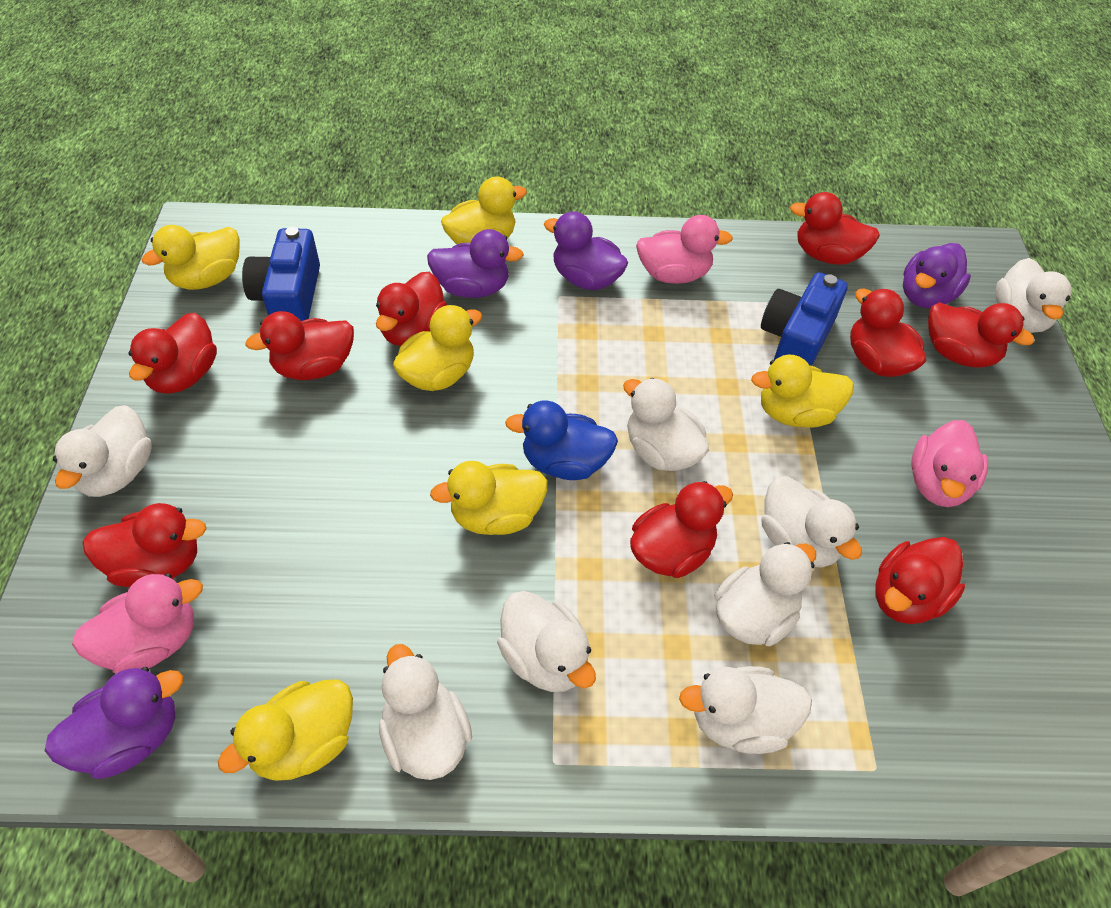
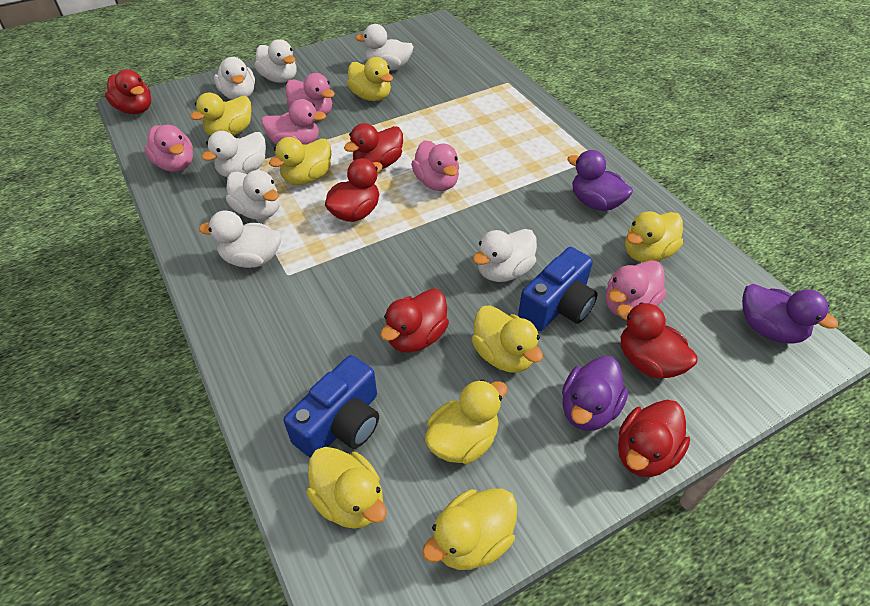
blue duck: [505,400,618,480] = 1 -> none = 0
pink duck: [72,574,203,674] [636,215,733,284] [911,420,988,507] = 3 -> [144,125,193,172] [261,99,326,145] [286,73,335,115] [411,140,459,191] [606,260,667,316] = 5
purple duck: [45,667,183,779] [427,229,524,298] [544,211,628,290] [903,243,971,308] = 4 -> [562,356,628,431] [567,150,633,211] [742,284,838,343] = 3
red duck: [83,503,207,587] [129,313,217,394] [245,311,354,380] [376,272,447,346] [630,481,733,578] [790,192,880,265] [850,289,926,377] [875,537,965,624] [928,302,1034,367] = 9 -> [105,69,151,114] [325,158,383,222] [344,123,403,169] [380,289,449,353] [616,302,698,379] [618,400,690,477] = 6
white duck: [53,405,152,497] [379,644,472,780] [497,591,596,692] [623,378,709,471] [679,666,812,754] [715,542,816,646] [761,476,862,568] [995,258,1071,333] = 8 -> [199,210,281,268] [202,131,266,177] [214,57,255,100] [226,170,280,220] [255,39,296,83] [355,24,413,71] [473,229,537,282] = 7
yellow duck: [142,225,240,290] [218,680,353,781] [393,305,482,391] [430,461,547,535] [441,177,527,244] [751,354,854,428] = 6 -> [190,93,251,136] [269,137,331,185] [306,447,386,529] [347,57,393,101] [422,489,517,570] [425,380,508,464] [472,305,543,373] [625,211,683,262] = 8

